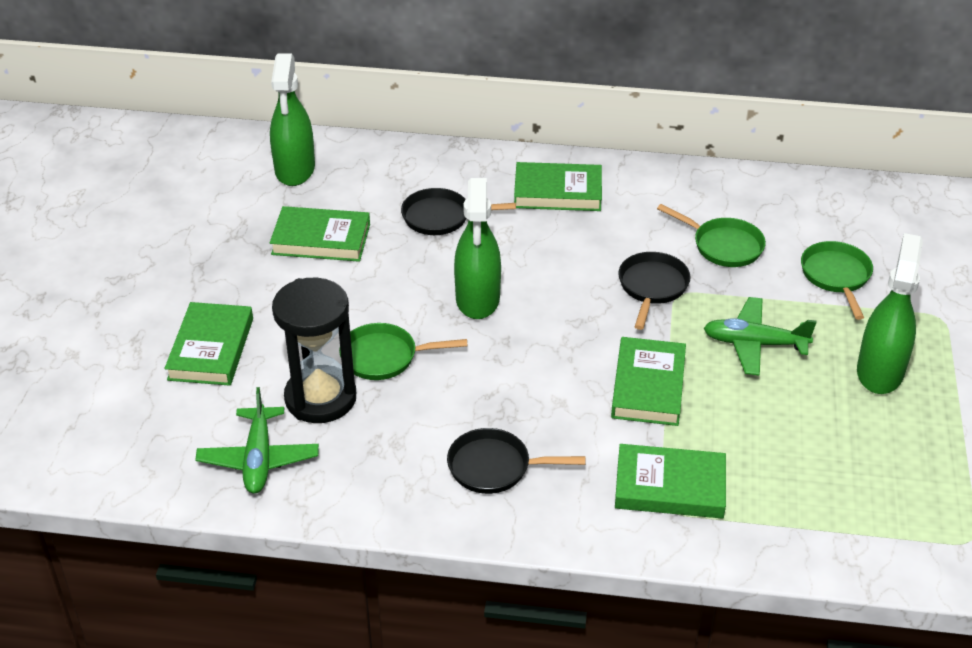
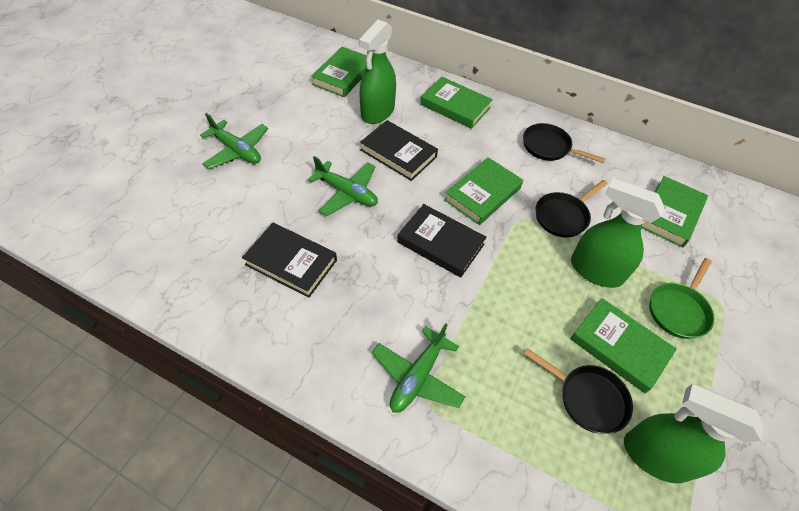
black book: none = 0 -> [242,223,337,298] [360,120,438,181] [397,204,487,278] = 3
black hourglass: [272,278,356,423] = 1 -> none = 0
green pan: [339,323,467,380] [657,204,766,267] [801,241,873,320] = 3 -> [649,258,714,339] = 1
green plane: [195,387,319,494] [704,297,817,376] = 2 -> [200,113,268,169] [308,156,378,216] [372,323,465,413] = 3

